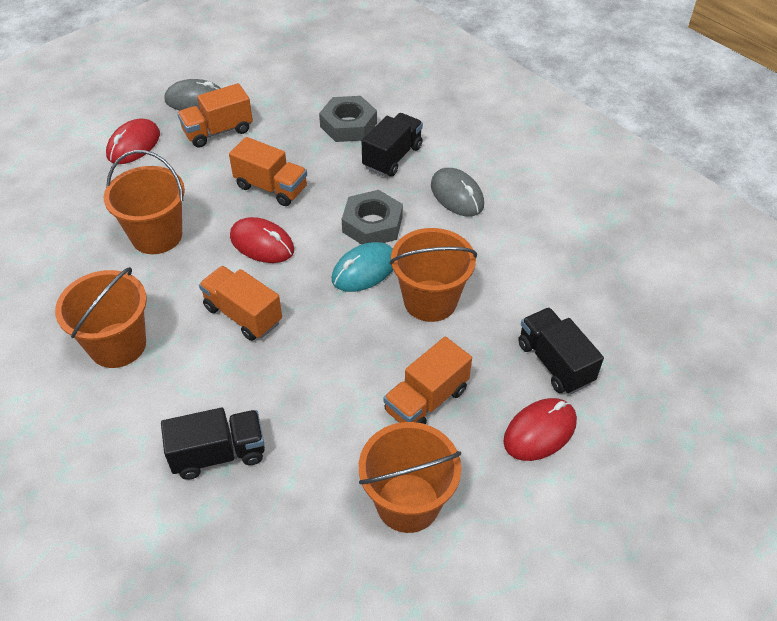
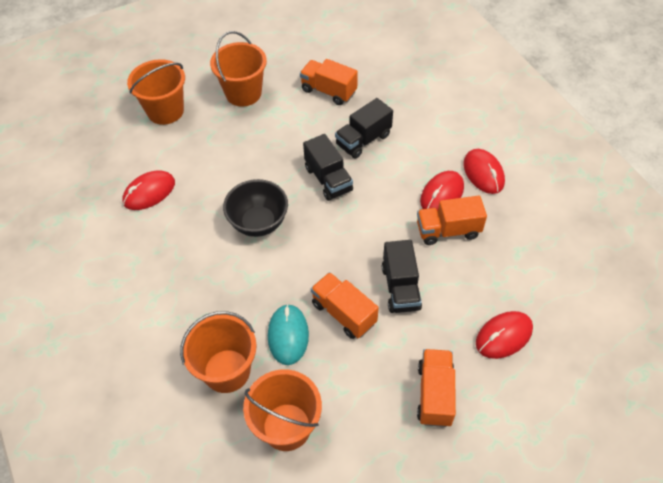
black bowl: none = 0 -> [223,179,288,237] = 1
grey mouse: [165,79,220,110] [431,168,484,216] = 2 -> none = 0
grey nut: [319,96,377,142] [342,190,403,245] = 2 -> none = 0
red mouse: [106,119,160,164] [230,217,294,263] [503,398,577,461] = 3 -> [122,170,175,210] [420,171,464,211] [464,149,505,194] [476,311,533,359] = 4

